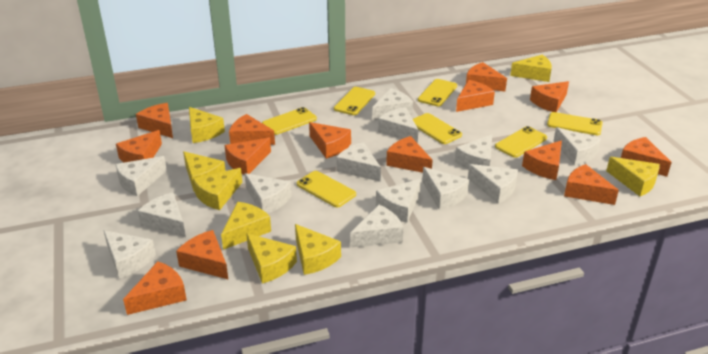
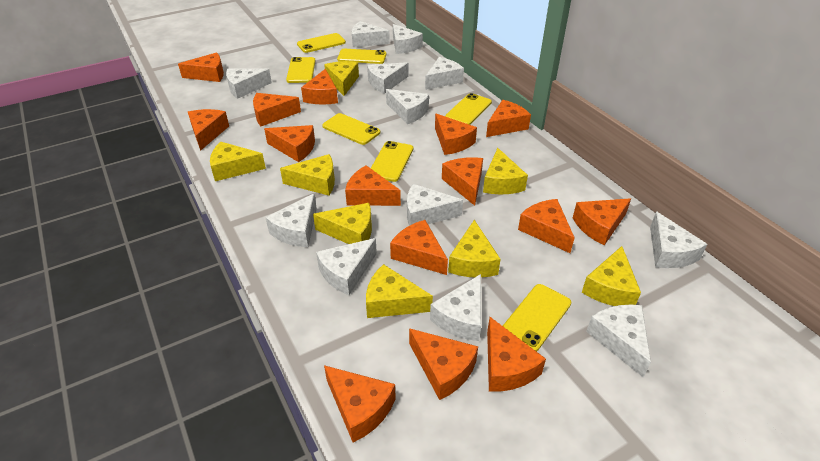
orange cheese: [116,130,162,162] [123,261,187,315] [136,103,173,138] [176,230,228,279] [224,138,271,175] [229,114,275,145] [309,122,351,159] [386,136,433,173] [456,80,495,112] [466,62,507,92] [522,140,562,180] [530,81,569,112] [564,164,619,205] [621,137,672,177] = 14 -> [178,52,224,82] [188,109,229,151] [253,93,301,126] [264,125,315,162] [301,69,338,105] [324,365,396,443] [345,165,401,206] [390,220,448,275] [409,328,478,400] [435,114,477,155] [442,157,483,206] [486,100,531,137] [487,317,546,392] [518,199,575,253] [573,198,631,245] = 15
white cheese: [103,230,156,279] [115,156,167,196] [138,192,186,237] [245,173,291,214] [336,142,381,182] [350,205,404,248] [372,88,413,121] [376,179,421,223] [378,107,418,143] [422,167,469,210] [455,134,492,169] [468,164,518,204] [554,127,601,166] = 13 -> [226,68,272,99] [265,193,317,247] [316,238,377,295] [352,21,390,47] [367,62,408,94] [386,89,429,124] [393,24,423,54] [407,184,463,226] [425,57,464,90] [430,274,481,341] [586,305,651,377] [650,211,707,268] = 12

